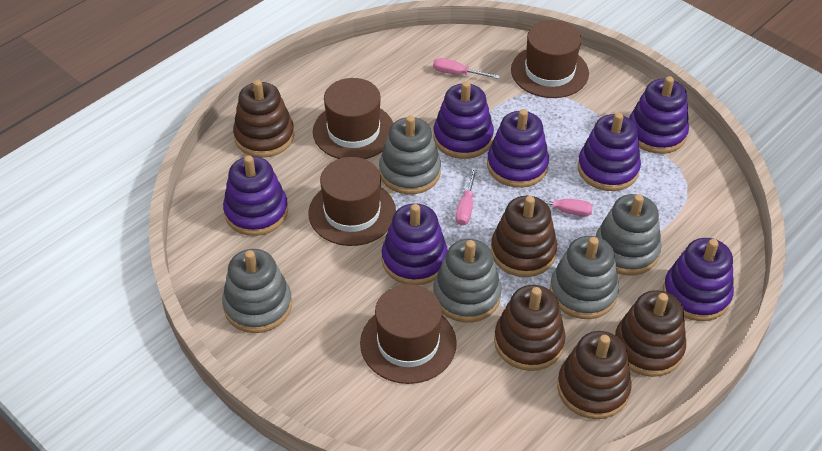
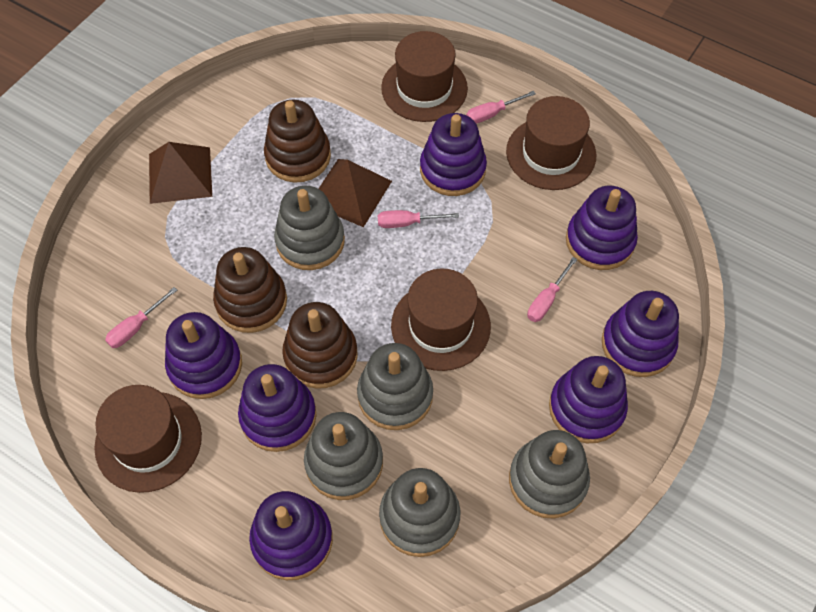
brown pyramid: none = 0 -> [149,142,212,204] [318,159,392,227] = 2
brown stacking toy: [233,80,295,158] [491,196,557,277] [494,285,566,371] [557,331,632,419] [615,290,686,377] = 5 -> [213,247,287,333] [264,100,331,183] [282,302,358,389] = 3
pink screwdriver: [433,58,500,79] [456,168,477,226] [517,196,593,217] = 3 -> [105,287,177,348] [378,210,459,228] [466,91,536,124] [527,257,577,322] = 4

